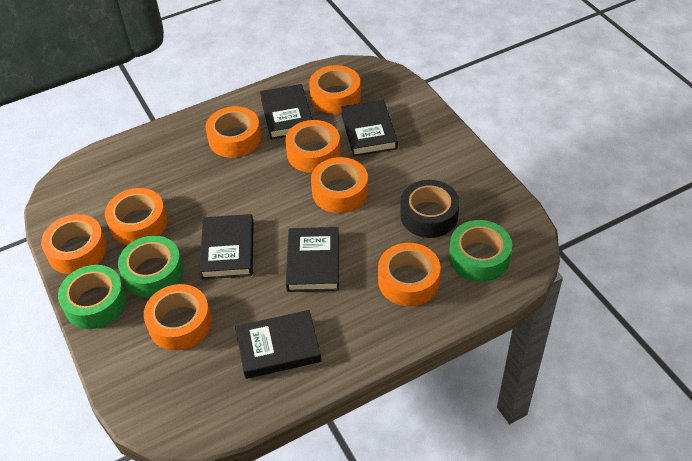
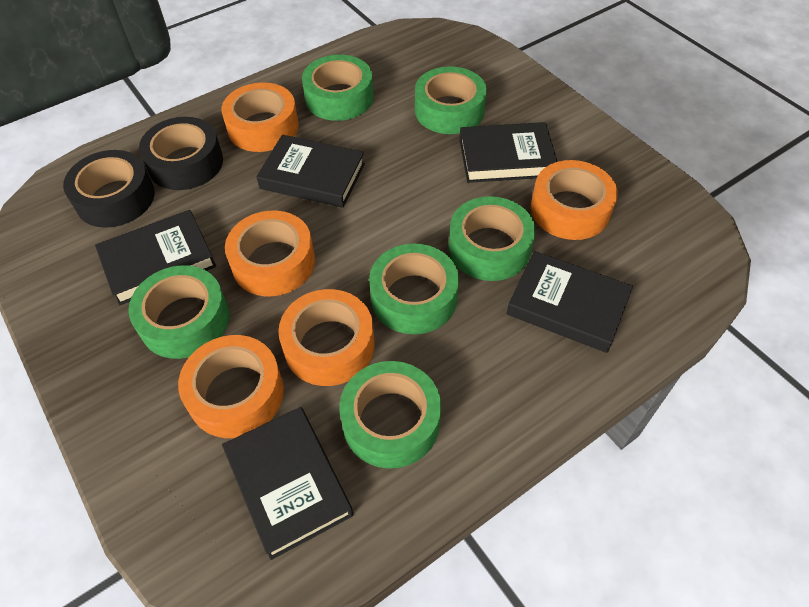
black tape: [400,180,460,238] = 1 -> [63,150,155,228] [139,117,223,190] = 2
green tape: [58,265,127,329] [118,236,184,298] [449,220,512,282] = 3 -> [128,265,229,359] [302,55,373,121] [339,361,441,469] [369,244,459,334] [415,66,487,134] [449,196,535,281] = 6
orange tape: [41,214,107,274] [105,188,167,245] [144,284,212,351] [206,106,261,158] [285,120,341,173] [309,65,361,114] [311,157,368,213] [378,243,441,306] = 8 -> [178,335,284,438] [221,83,299,152] [225,211,315,296] [278,289,375,386] [531,160,618,240] = 5

